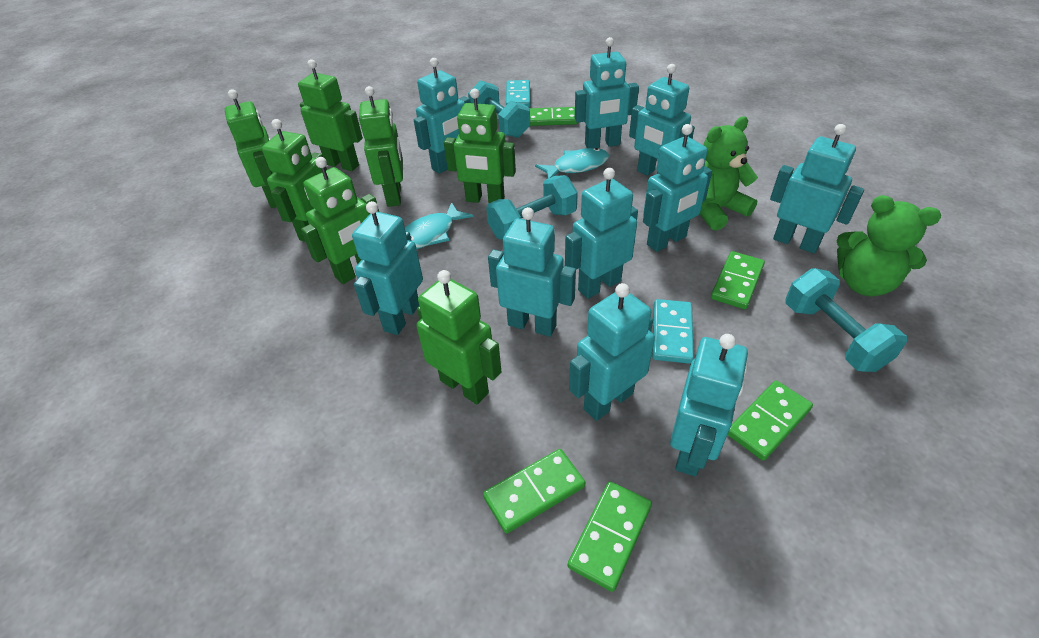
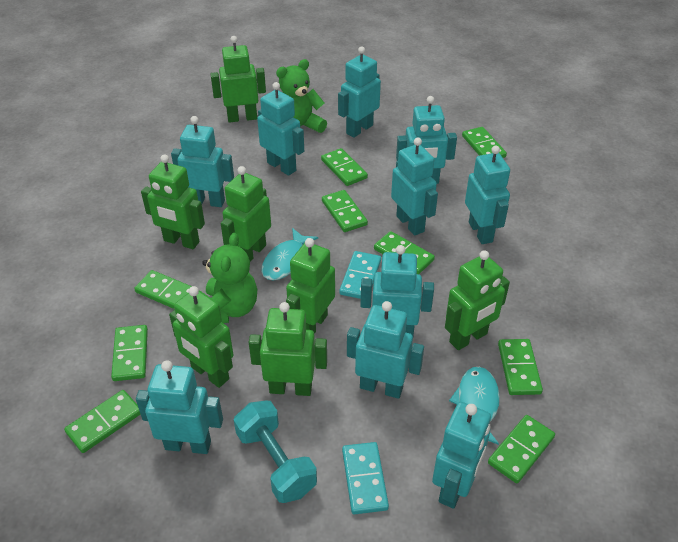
green domino: [483,449,585,533] [530,107,578,126] [568,482,652,592] [711,251,765,309] [728,381,813,461] = 5 -> [64,390,141,453] [111,325,148,381] [134,270,192,309] [321,148,368,186] [322,190,368,232] [374,231,435,274] [462,127,507,158] [488,415,555,483] [498,339,543,395] = 9
turquoise dumbbell: [468,81,530,138] [486,175,578,240] [785,268,907,372] = 3 -> [234,400,317,503] = 1

